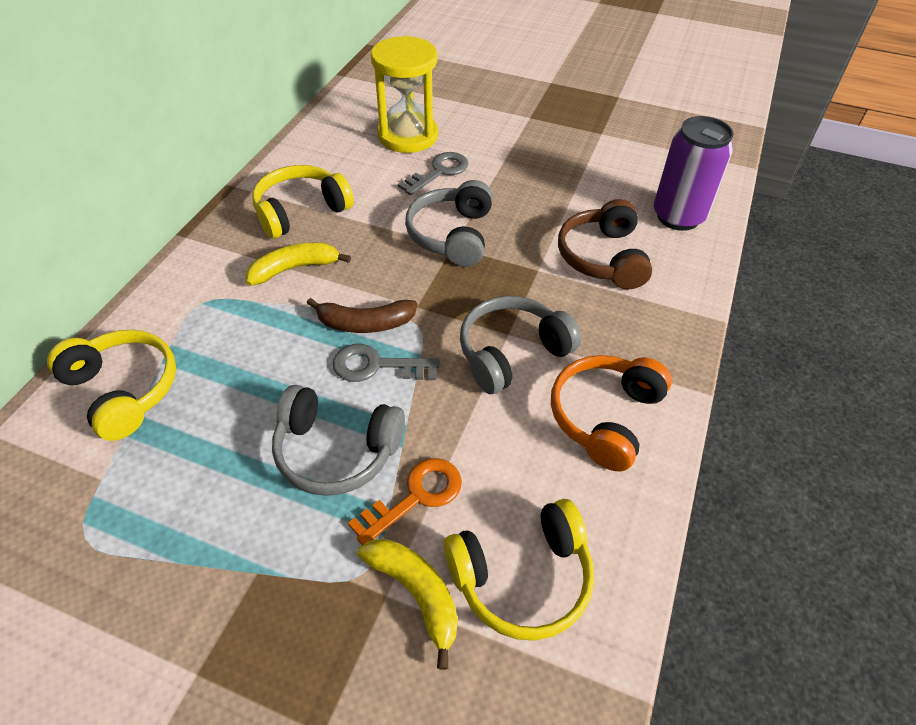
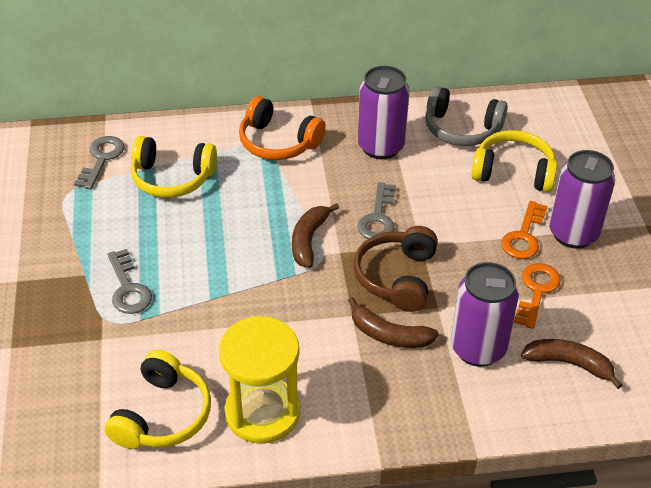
brown banana: [307,298,417,333] = 1 -> [292,203,339,268] [348,297,438,348] [521,339,622,389] = 3
grey headphones: [272,385,405,496] [405,180,493,267] [460,296,581,394] = 3 -> [425,86,508,146] = 1
grey key: [333,344,440,382] [398,152,468,195] = 2 -> [74,136,125,189] [107,249,152,314] [357,182,396,239] = 3
orange key: [348,458,462,545] = 1 -> [501,201,548,259] [514,263,561,329] = 2
purple can: [654,116,733,231] = 1 -> [358,66,410,159] [451,262,519,367] [549,150,615,249] = 3
yellow banana: [246,242,351,285] [357,539,458,670] = 2 -> none = 0

